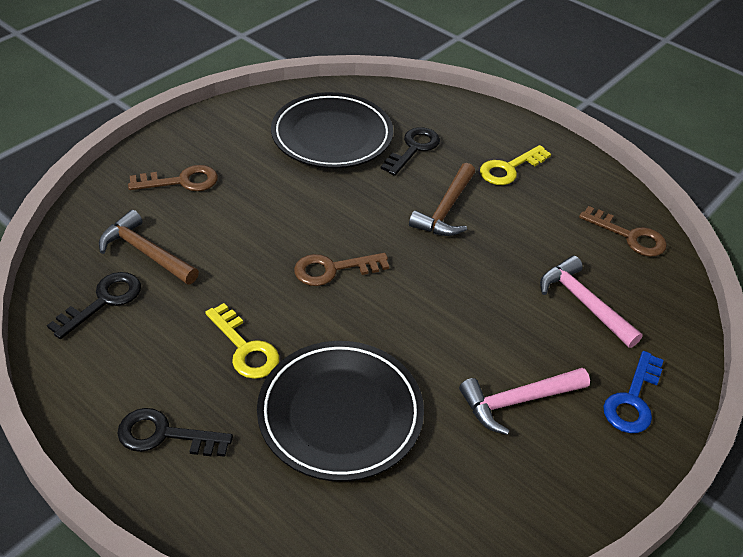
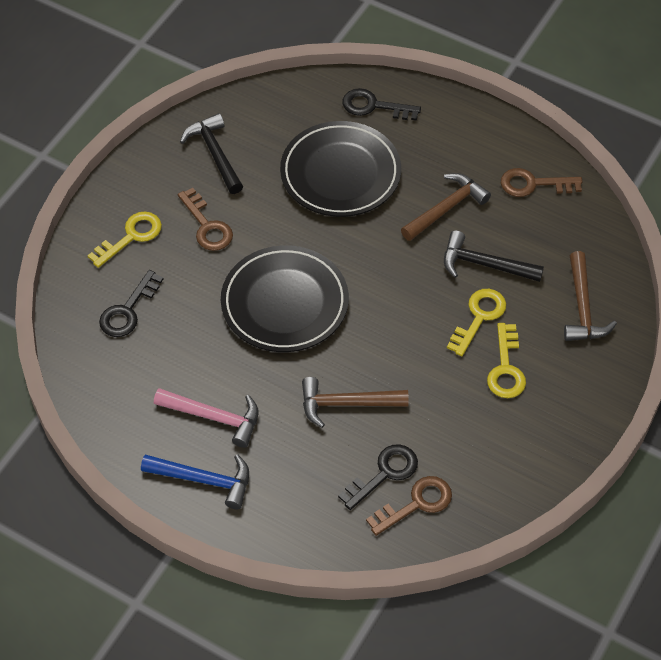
black hammer: none = 0 -> [180,113,243,194] [444,230,544,282] = 2
blue hammer: none = 0 -> [141,454,249,509] = 1
blue key: [603,351,664,433] = 1 -> none = 0
brown hammer: [99,210,199,285] [409,163,475,236] = 2 -> [302,377,409,428] [401,173,491,241] [564,251,617,341] = 3
pink hammer: [459,368,590,435] [540,256,643,348] = 2 -> [154,388,259,448] = 1
yellow key: [205,303,279,379] [480,145,551,185] = 2 -> [87,212,162,268] [447,289,506,356] [487,323,526,398] = 3

